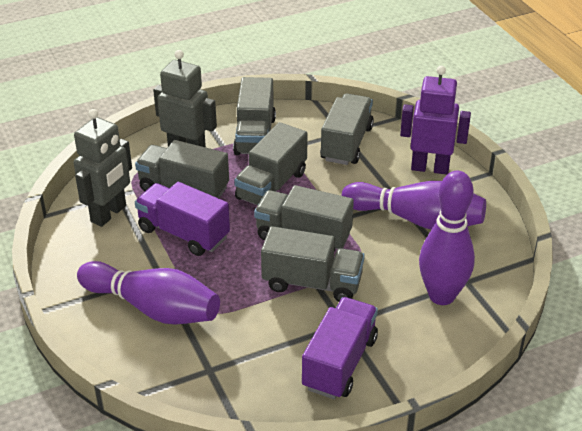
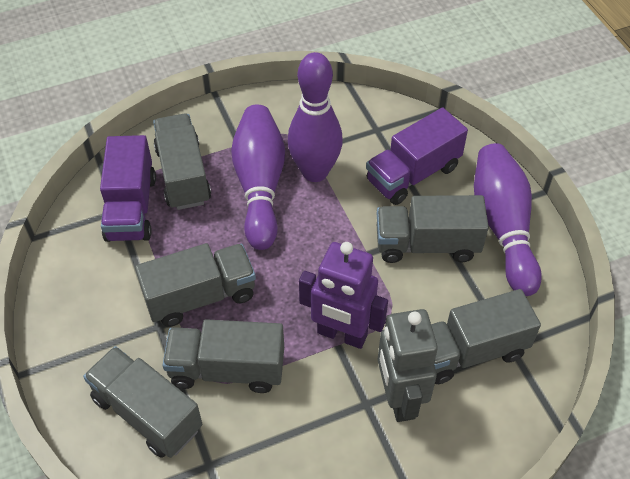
grey robot: [74,109,132,227] [153,50,217,147] = 2 -> [378,309,438,422] = 1

